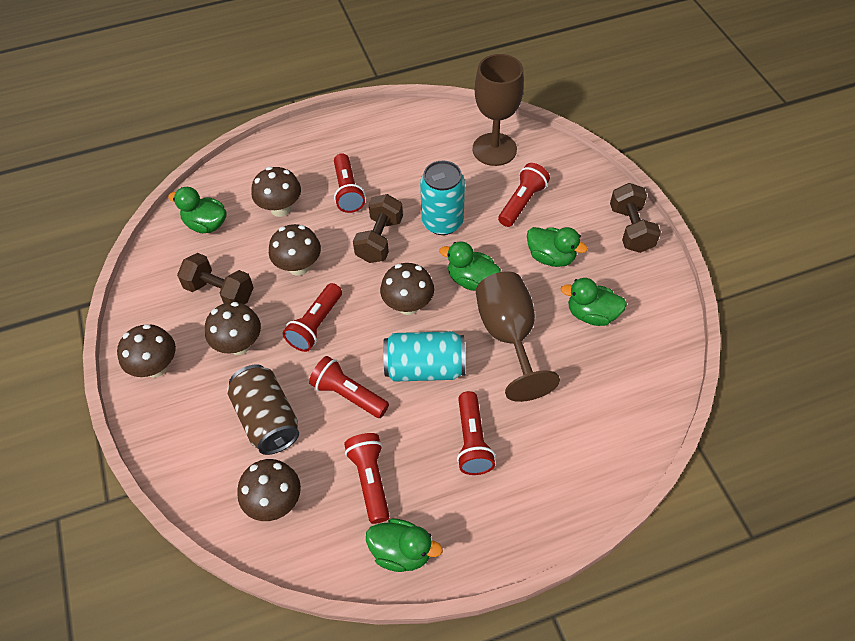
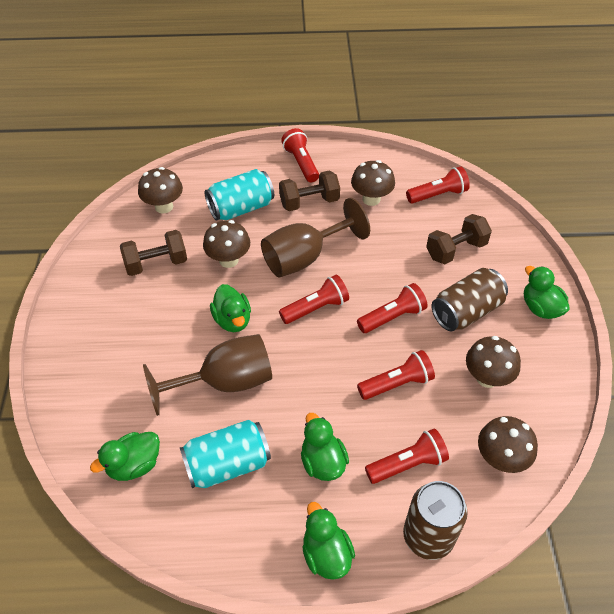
brown can: [227,364,299,455] = 1 -> [403,481,468,560] [432,268,508,332] = 2
brown mushroom: [117,324,176,378] [205,302,261,355] [237,459,301,521] [251,167,301,217] [269,224,321,276] [380,263,434,315] = 6 -> [138,167,183,213] [203,220,250,268] [351,160,395,206] [466,336,521,388] [478,416,538,473] = 5

